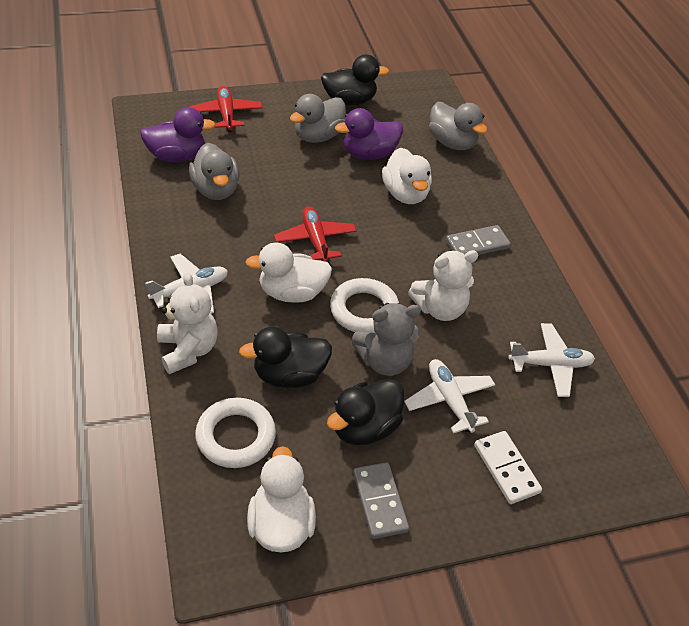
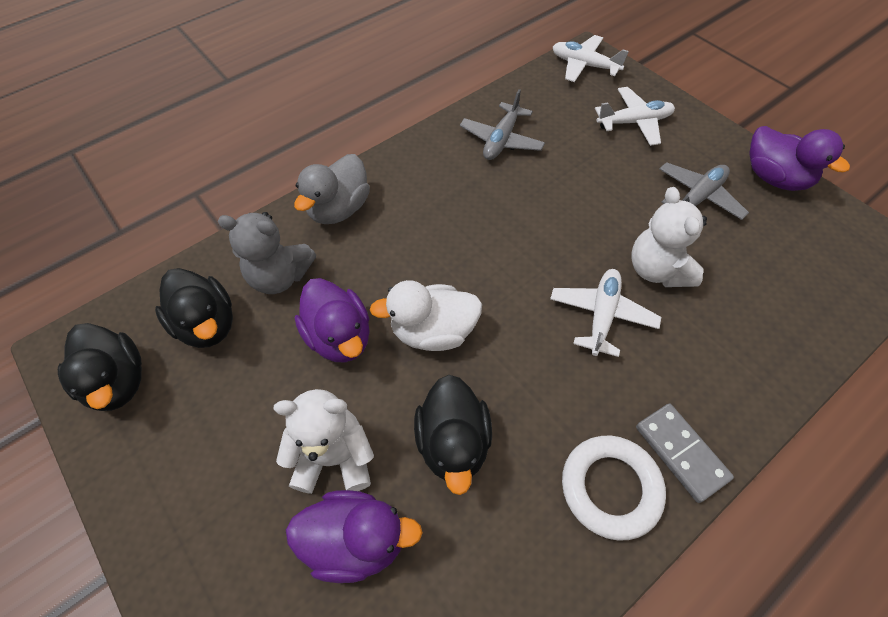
grey domino: [353,462,409,539] [446,225,511,255] = 2 -> [636,403,734,503] = 1
grey duck: [189,143,239,200] [290,94,346,143] [429,102,487,150] = 3 -> [294,154,370,224] = 1
grey plane: none = 0 -> [460,89,545,160] [659,162,749,220] = 2
purple duck: [140,107,216,162] [335,108,403,160] = 2 -> [286,490,423,583] [295,278,370,363] [749,126,850,191] = 3
red plane: [189,86,262,132] [274,206,357,262] = 2 -> none = 0
white domino: [474,431,542,504] = 1 -> none = 0
white duck: [245,243,332,303] [247,446,316,552] [382,147,432,204] = 3 -> [370,280,482,351] = 1
white ring: [195,398,276,468] [330,278,399,333] = 2 -> [562,436,666,540] = 1

